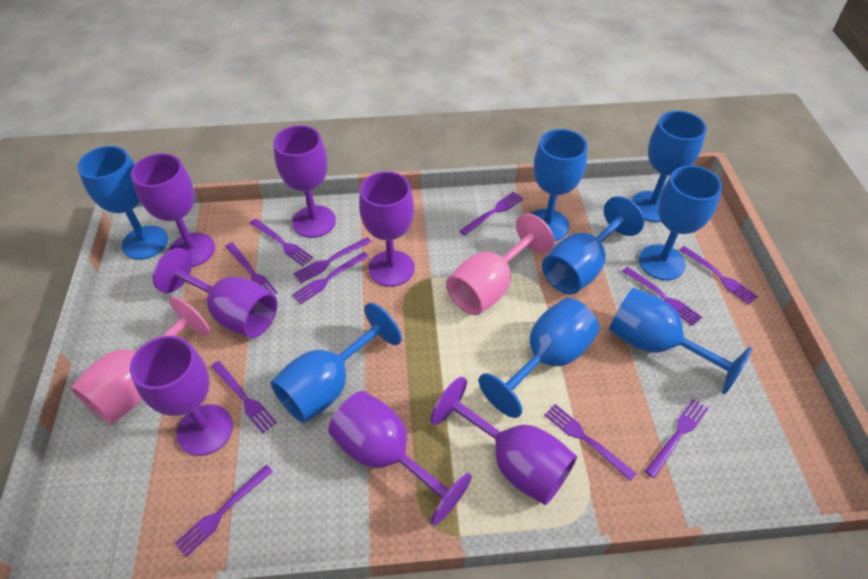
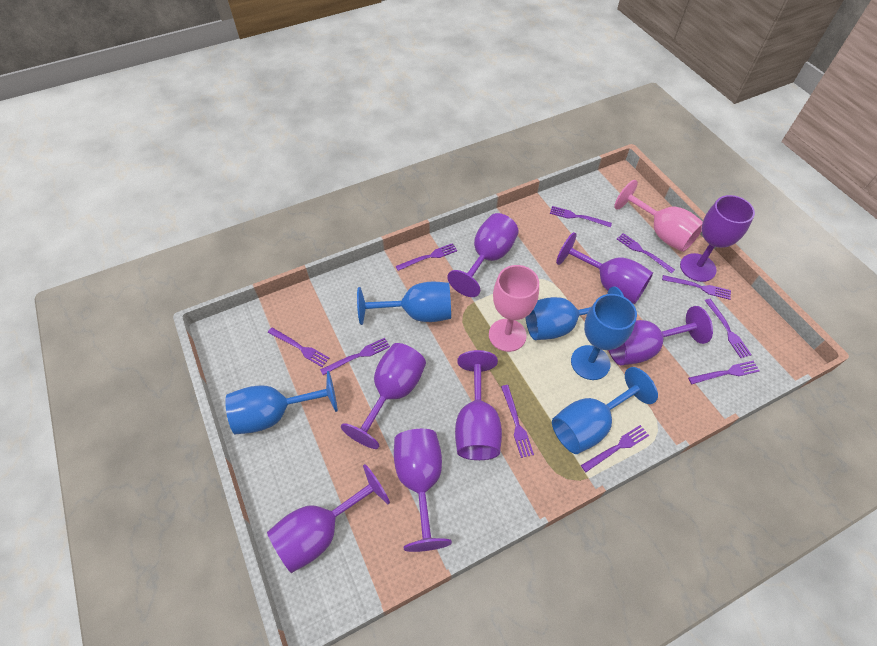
blue goblet: [77,146,168,260] [270,303,402,423] [479,298,599,418] [531,129,588,241] [542,196,644,294] [609,288,752,394] [631,111,706,222] [639,165,722,280] = 8 -> [225,371,338,435] [357,282,451,325] [525,287,624,340] [552,367,658,454] [571,294,637,380] = 5
purple fork: [174,465,273,557] [211,361,277,433] [225,242,278,294] [250,219,313,266] [292,252,369,304] [293,237,372,283] [460,192,523,235] [544,404,636,481] [622,267,702,326] [645,399,708,478] [680,246,758,305] = 11 -> [268,327,329,367] [320,338,390,375] [396,243,457,271] [501,385,534,458] [550,206,612,227] [581,425,649,472] [617,233,675,274] [662,275,731,300] [688,361,760,384] [705,299,752,358] = 10
purple goblet: [130,336,233,456] [131,153,215,267] [153,248,278,338] [273,125,336,238] [328,391,472,526] [359,171,414,287] [431,377,577,505] = 7 -> [267,464,390,573] [341,343,426,449] [394,429,452,552] [447,213,519,297] [455,350,502,460] [556,232,653,304] [608,306,713,365] [680,195,755,282] = 8

